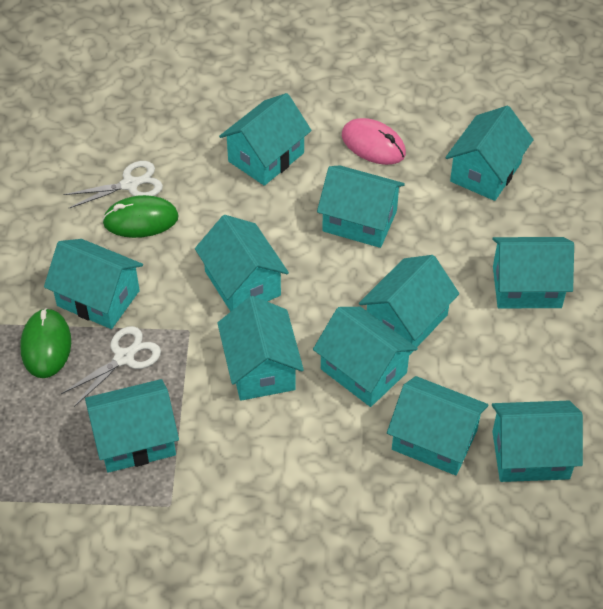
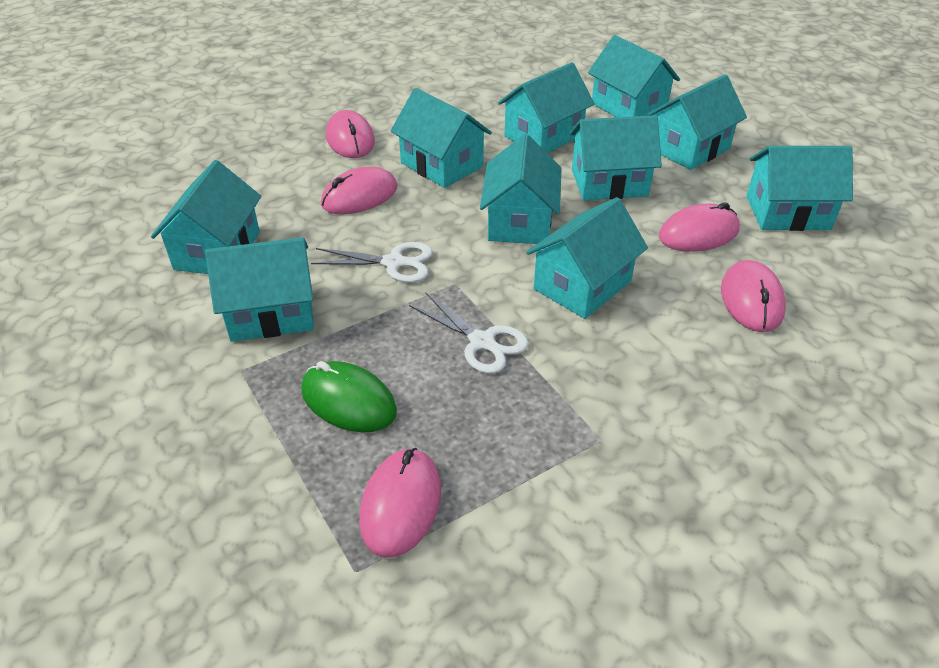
green mouse: [20,308,71,378] [102,195,179,238] = 2 -> [301,361,397,433] = 1
pink mouse: [342,118,406,165] = 1 -> [321,167,397,214] [326,110,375,158] [359,448,441,558] [659,202,740,252] [721,260,786,332] = 5
turquoise house: [44,239,143,329] [85,379,179,473] [195,215,289,312] [217,296,304,401] [219,93,312,186] [313,307,418,407] [317,165,405,248] [359,255,459,355] [387,376,488,475] [445,106,534,201] [492,237,574,308] [492,401,583,482] = 12 -> [151,160,261,274] [205,237,314,342] [390,88,492,188] [480,134,562,244] [498,62,595,153] [526,197,648,319] [570,115,662,200] [588,35,680,117] [647,74,747,170] [746,146,853,231] = 10

